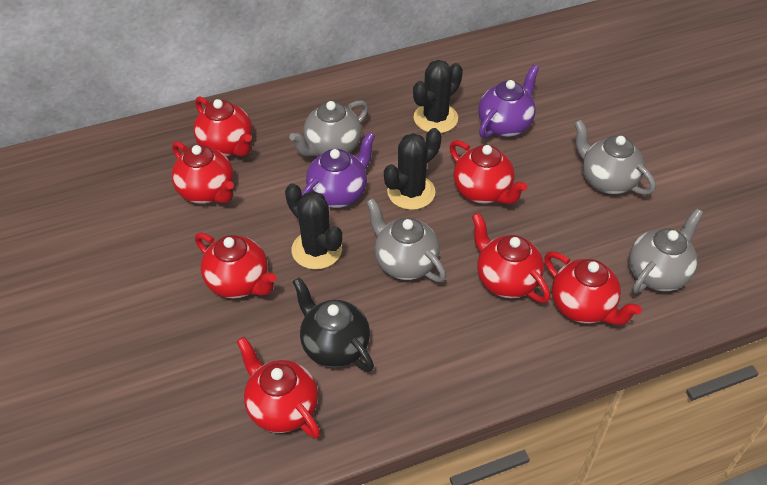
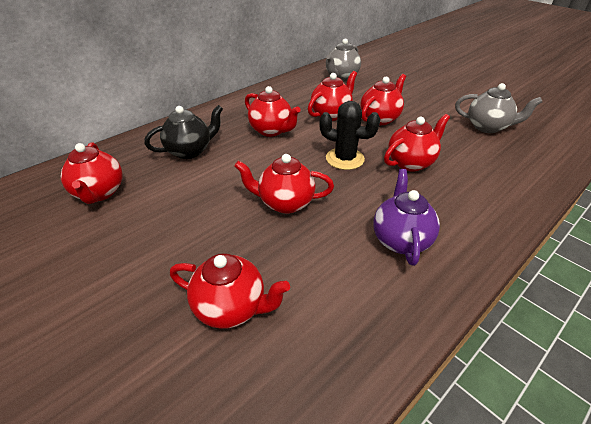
black cactus: [285,183,342,270] [384,128,441,210] [413,60,463,133] = 3 -> [319,101,380,170] = 1
grey teapot: [289,100,368,156] [366,198,446,282] [574,119,656,195] [629,208,703,293] = 4 -> [326,38,361,81] [455,83,542,133] = 2
purple teapot: [302,132,375,208] [478,65,539,138] = 2 -> [373,169,440,266] = 1

